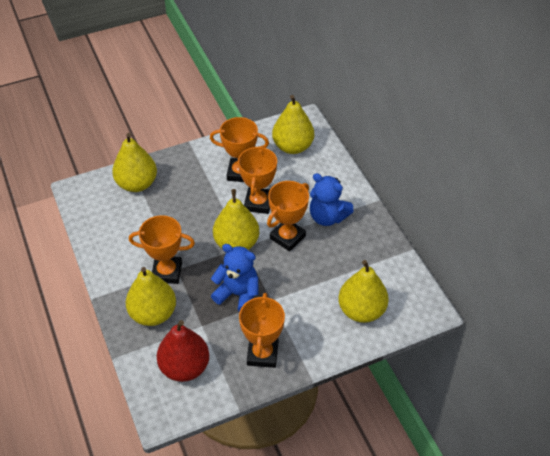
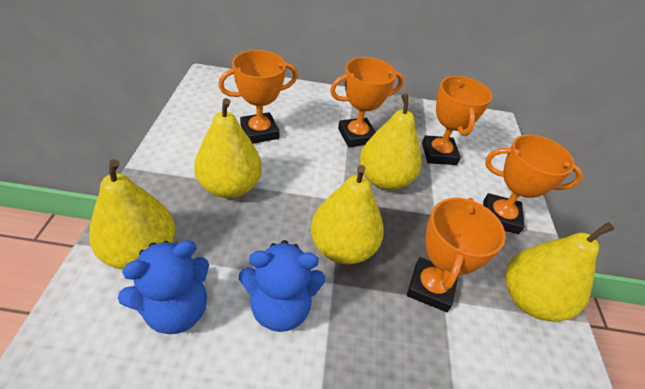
red pear: [157,320,209,382] = 1 -> none = 0

